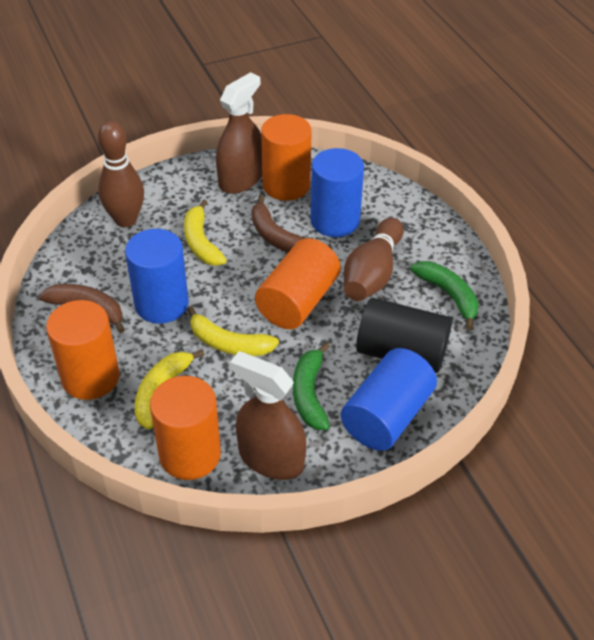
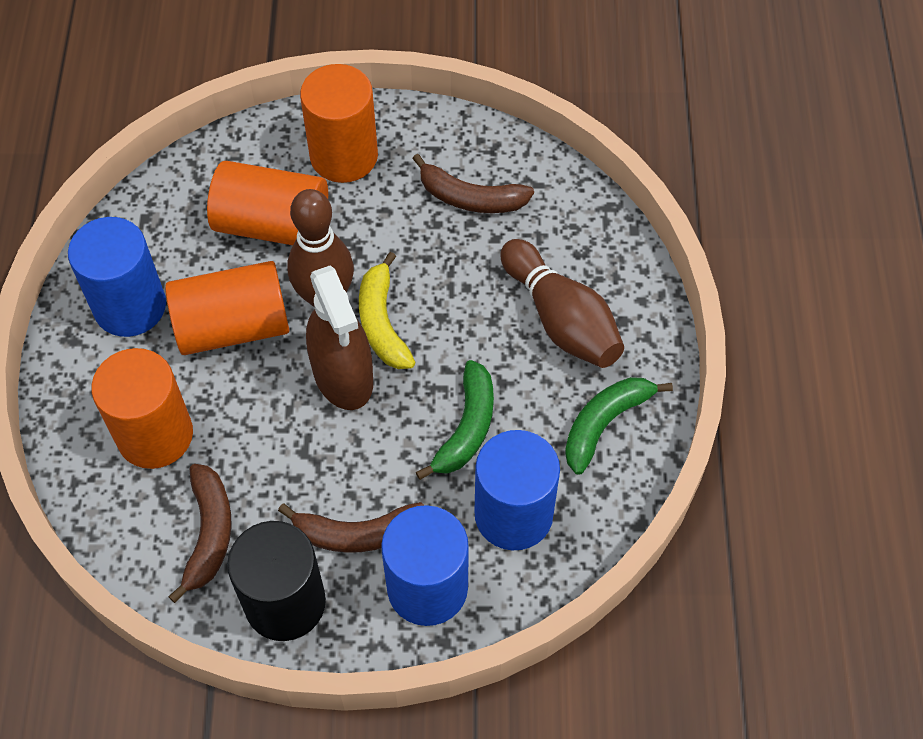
brown banana: [39,284,125,333] [251,195,304,252] = 2 -> [168,464,231,603] [278,502,425,553] [412,154,534,213] = 3
brown spray bottle: [216,72,262,194] [230,351,306,480] = 2 -> [306,265,373,410] = 1
yellow banana: [135,349,205,430] [184,199,227,266] [187,306,279,356] = 3 -> [359,252,416,369] = 1

